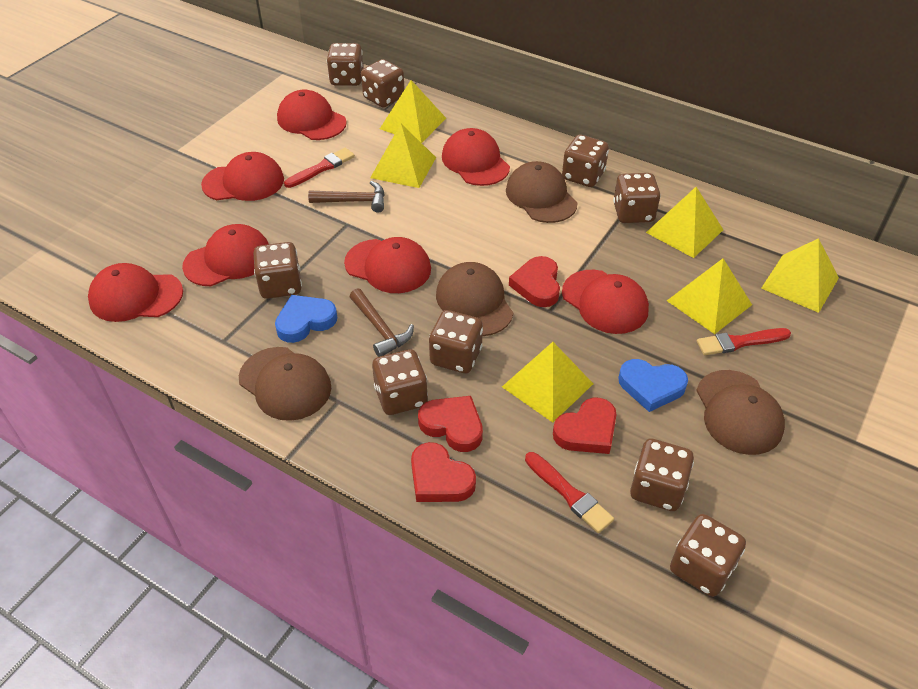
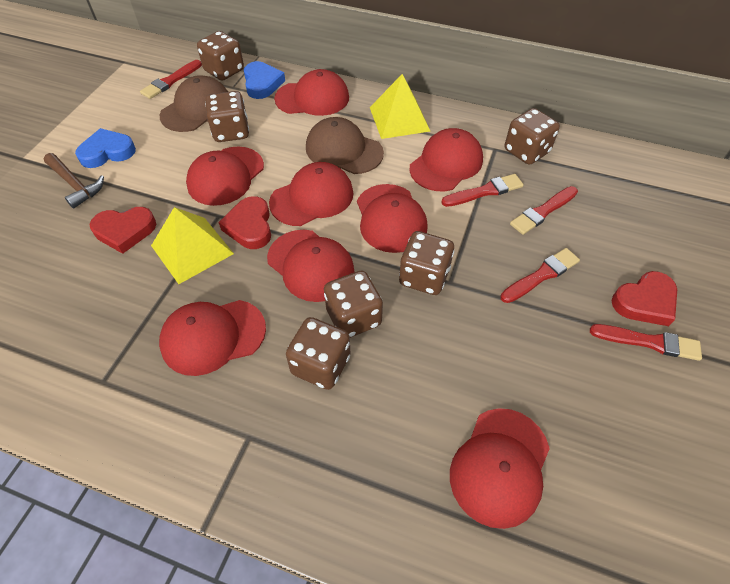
brown cap: [239,347,331,421] [436,262,513,336] [506,161,578,223] [696,370,785,455] = 4 -> [160,75,228,132] [306,117,384,174] = 2
brown dice: [254,242,302,299] [327,43,364,86] [361,59,405,107] [372,349,428,415] [429,310,483,373] [562,135,609,187] [613,173,661,223] [630,438,694,511] [670,514,746,597] = 9 -> [197,31,244,81] [205,91,249,142] [286,317,350,390] [324,271,383,338] [399,231,454,295] [505,108,560,165] = 6
brown hammer: [308,181,385,213] [349,288,414,357] = 2 -> [44,153,104,209] = 1
red brush: [284,148,355,188] [525,452,614,533] [697,328,791,355] = 3 -> [140,60,202,99] [441,174,524,207] [501,248,580,303] [510,186,578,235] [590,324,702,361] = 5
red cap: [88,263,183,322] [182,224,269,286] [201,152,284,201] [277,90,347,140] [344,237,431,293] [442,128,510,186] [562,270,649,334] = 7 -> [159,300,266,376] [186,146,264,206] [267,230,354,302] [269,162,353,226] [274,69,349,116] [357,184,428,253] [409,128,483,191] [450,408,550,529] = 8
red heart: [411,442,476,502] [418,396,483,452] [509,256,560,307] [553,398,617,454] = 4 -> [90,207,156,254] [218,196,271,249] [612,271,677,326] = 3
yellow pyramid: [370,124,436,188] [380,80,446,143] [502,342,593,423] [646,187,723,258] [667,258,752,334] [761,238,839,313] = 6 -> [151,207,234,284] [370,74,430,139] = 2

